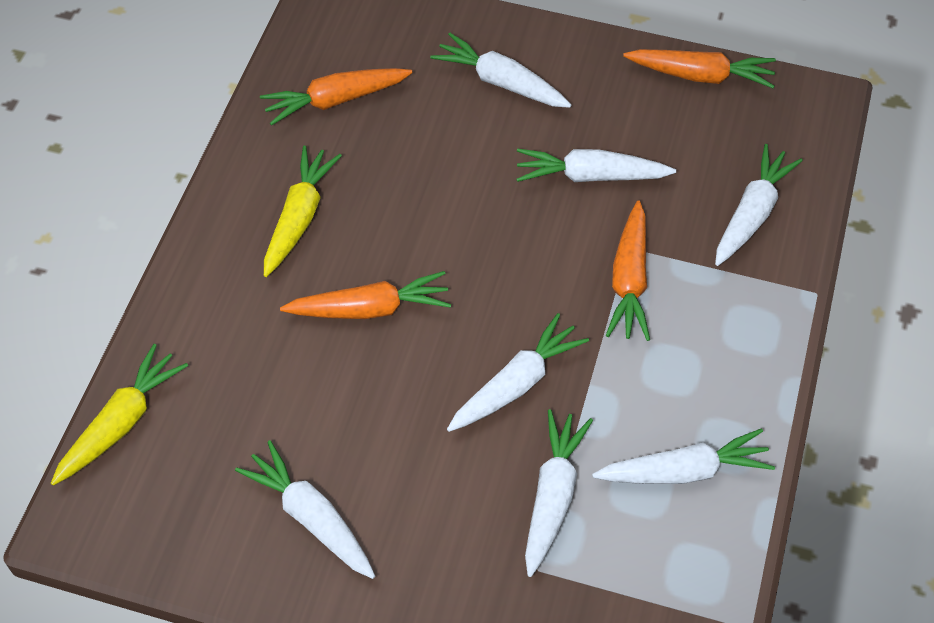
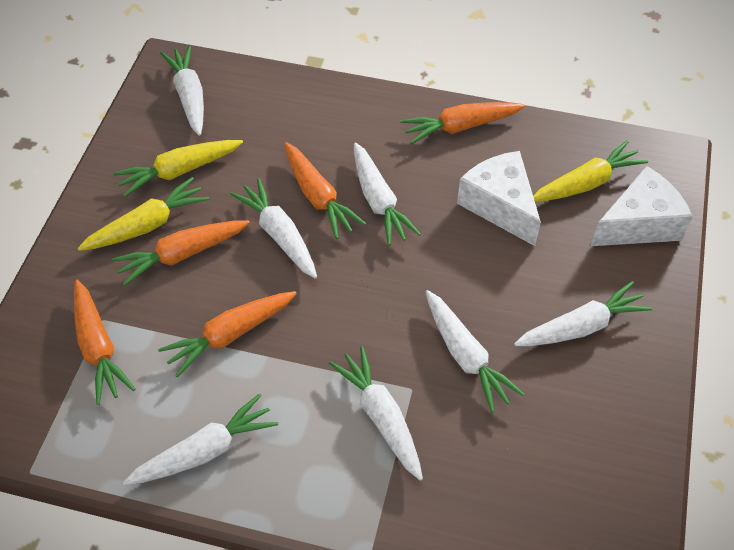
orange carrot: [260,68,413,125] [280,271,451,319] [606,201,650,341] [623,49,776,88] = 4 -> [74,279,135,405] [112,220,250,286] [158,291,297,378] [284,142,366,239] [401,102,525,144] = 5
white cheese: none = 0 -> [457,151,541,246] [591,166,693,246] = 2
yellow carrot: [51,344,188,486] [264,146,342,277] = 2 -> [77,177,209,251] [113,140,243,197] [533,140,648,202] = 3

